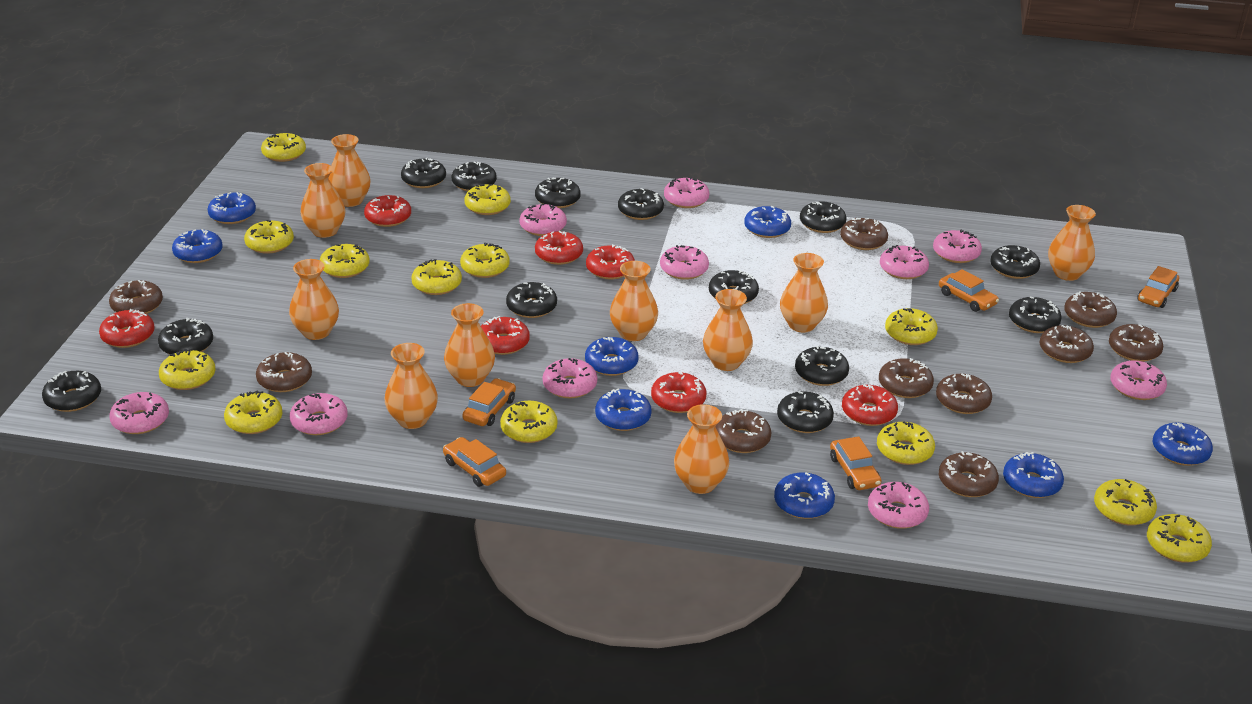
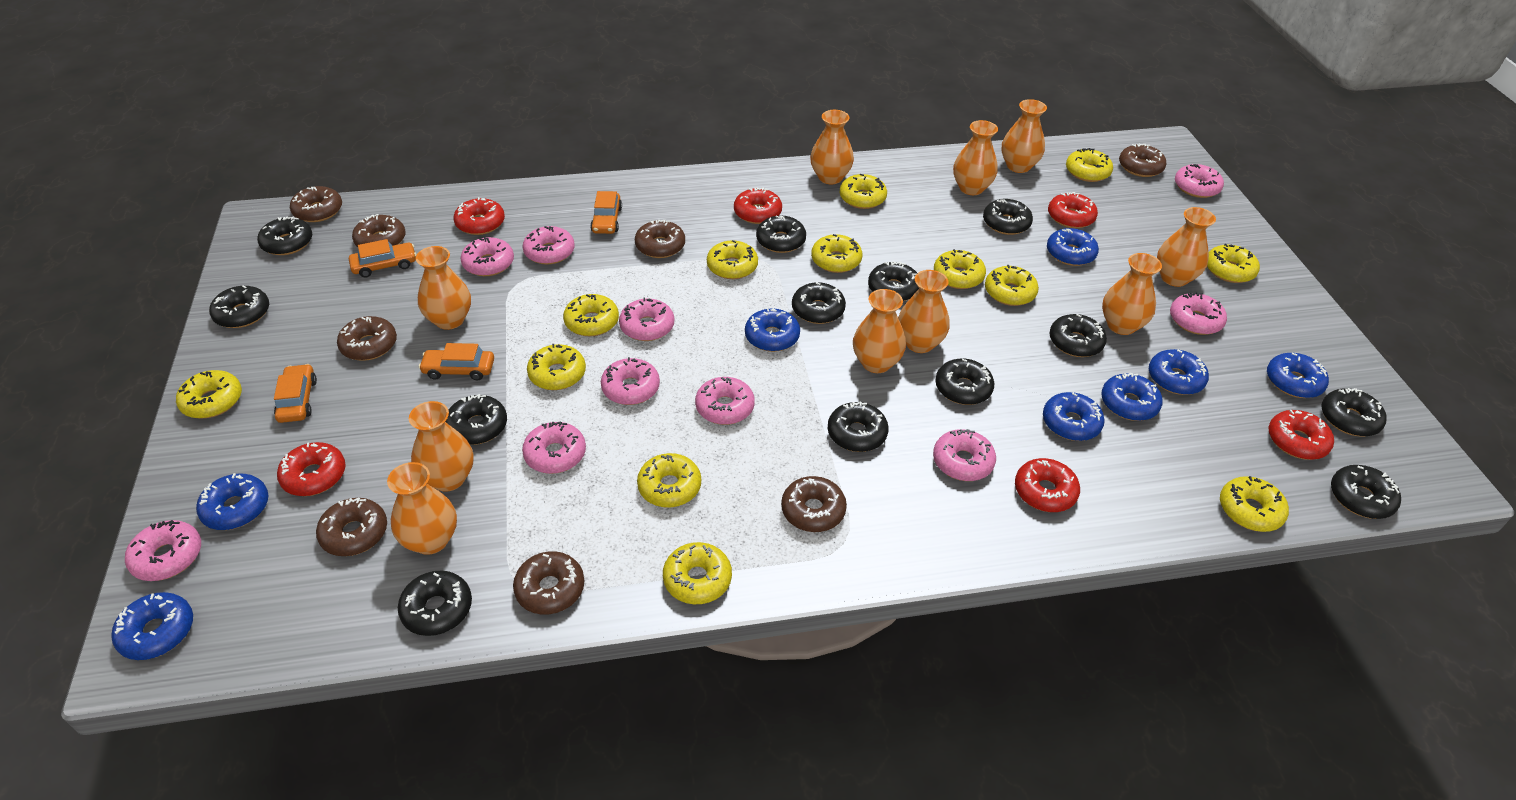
brown donut: [109,280,163,314] [256,352,312,392] [715,409,771,453] [840,218,888,250] [879,358,934,398] [936,373,992,414] [939,451,999,497] [1040,325,1094,363] [1064,292,1117,328] [1109,324,1163,362] = 10 -> [290,186,342,222] [316,498,387,556] [337,316,397,361] [352,214,405,247] [513,551,584,614] [635,220,685,258] [781,476,847,532] [1119,144,1167,177] = 8
orange car: [443,437,506,487] [462,378,516,426] [830,436,881,490] [939,269,999,312] [1137,266,1179,308] = 5 -> [274,364,317,423] [349,239,416,278] [419,343,494,380] [590,191,622,234] = 4
red donut: [99,309,155,348] [364,195,411,227] [481,316,530,355] [535,231,583,265] [586,244,635,279] [651,372,706,413] [842,385,898,426] = 7 -> [277,442,345,496] [454,197,505,235] [734,187,782,224] [1015,458,1080,512] [1048,192,1098,228] [1269,410,1334,460] = 6

